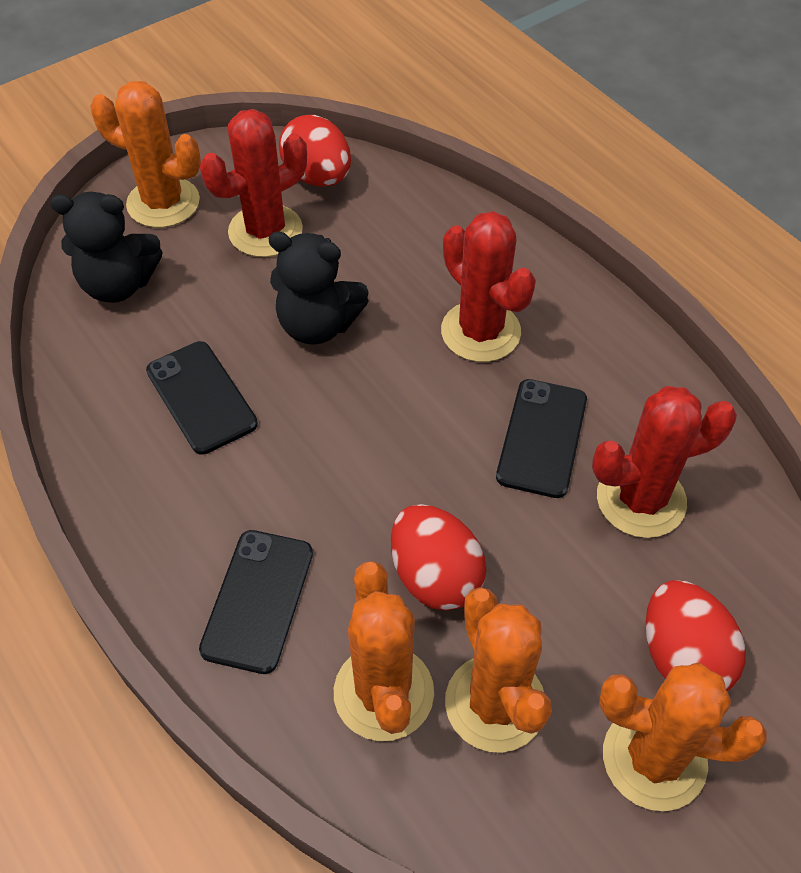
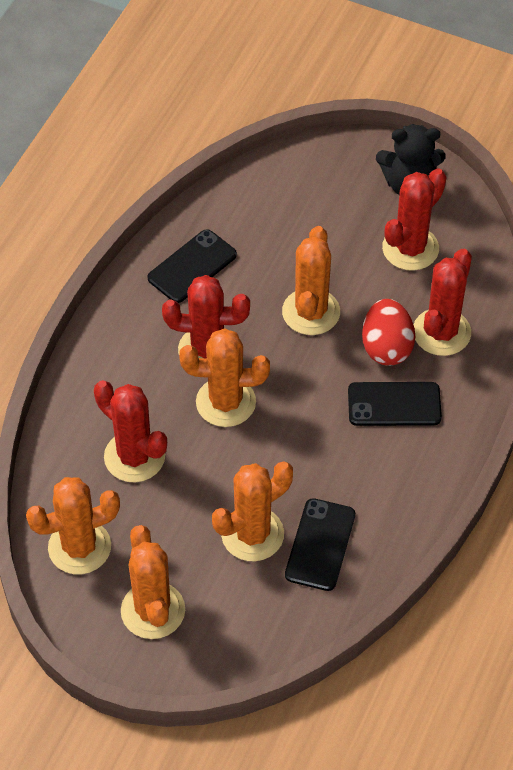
black teddy bear: [50,192,163,303] [269,231,369,345] = 2 -> [376,124,446,195] = 1
orange cactus: [90,81,201,228] [334,561,434,741] [445,587,552,753] [599,663,767,811] = 4 -> [26,477,120,574] [121,525,185,639] [179,328,270,427] [212,461,293,561] [282,226,340,335] = 5
red cactus: [200,109,307,257] [441,211,536,362] [592,386,737,538] = 3 -> [94,380,167,483] [162,275,250,358] [382,168,446,271] [414,249,472,356] = 4
red egg: [279,115,351,187] [391,504,487,610] [646,580,746,691] = 3 -> [362,299,415,366] = 1

